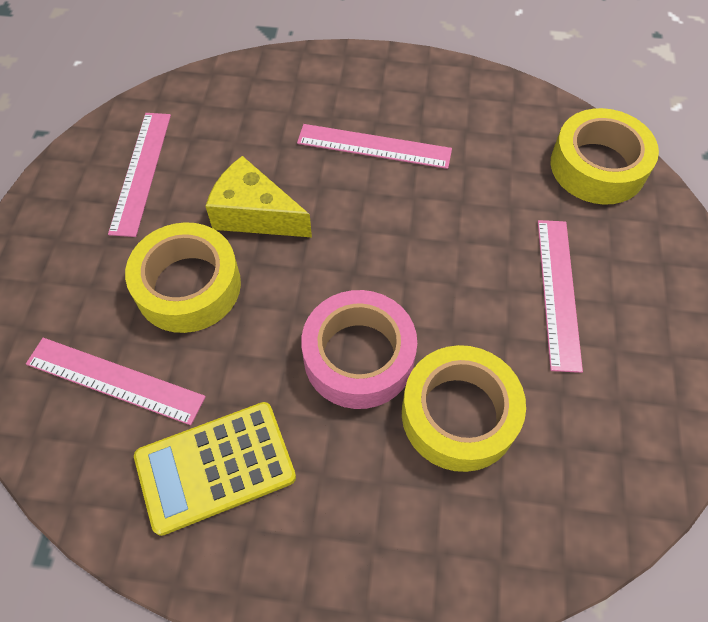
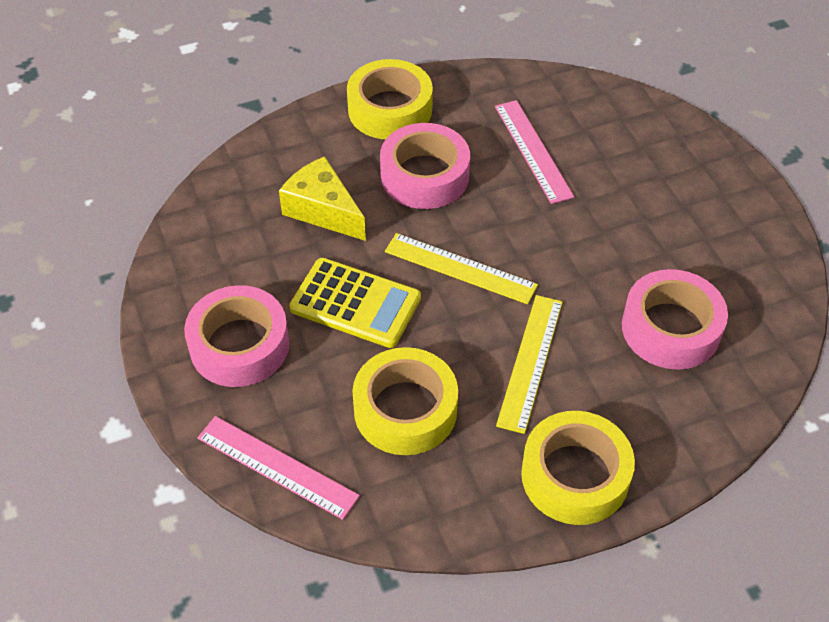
pink ruler: [26,338,206,425] [108,113,171,237] [297,124,452,169] [538,220,583,373] = 4 -> [197,416,360,520] [495,100,574,204] = 2
pink tape: [301,290,417,409] = 1 -> [184,285,289,387] [380,123,470,209] [622,269,728,370] = 3
yellow ruler: none = 0 -> [385,233,538,304] [496,295,563,434] = 2

